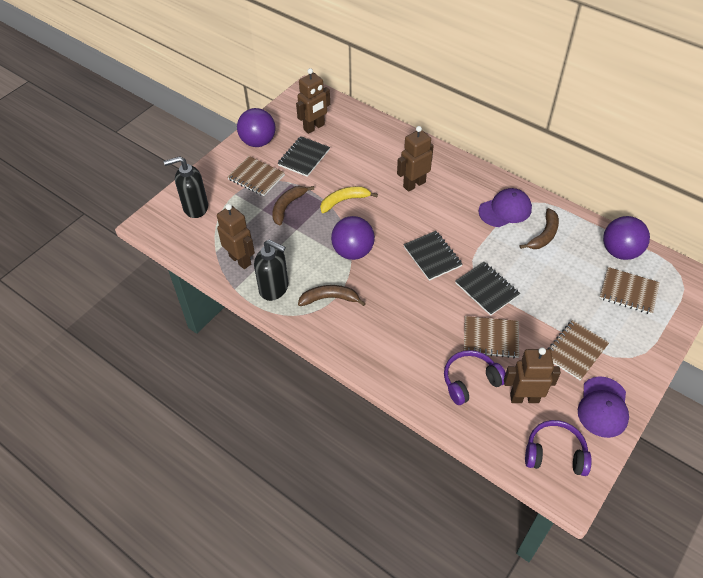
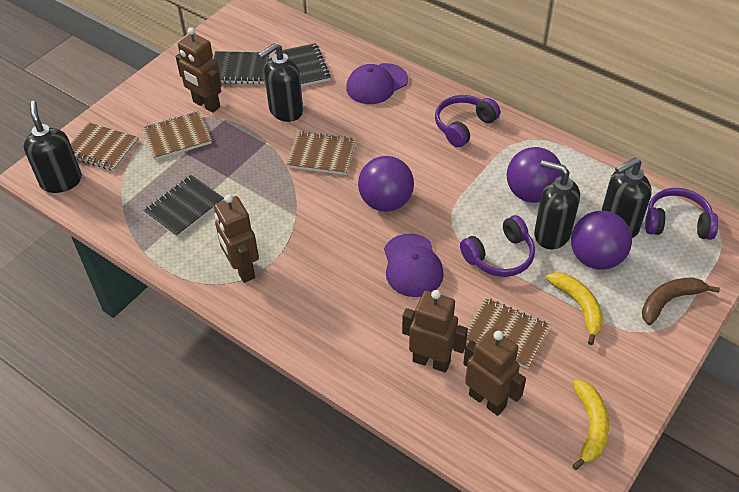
black soap dispenser: [164,156,208,218] [254,240,288,301] = 2 -> [24,101,82,193] [258,43,303,122] [534,160,580,249] [601,157,652,238] = 4
brown banana: [272,186,314,225] [298,285,366,306] [519,208,559,249] = 3 -> [642,277,720,325] = 1
purple headphones: [444,350,506,405] [525,420,592,476] = 2 -> [435,95,500,147] [460,215,535,277] [645,188,719,240] = 3
yellow banana: [320,186,378,213] = 1 -> [546,272,603,345] [572,380,609,470] = 2

